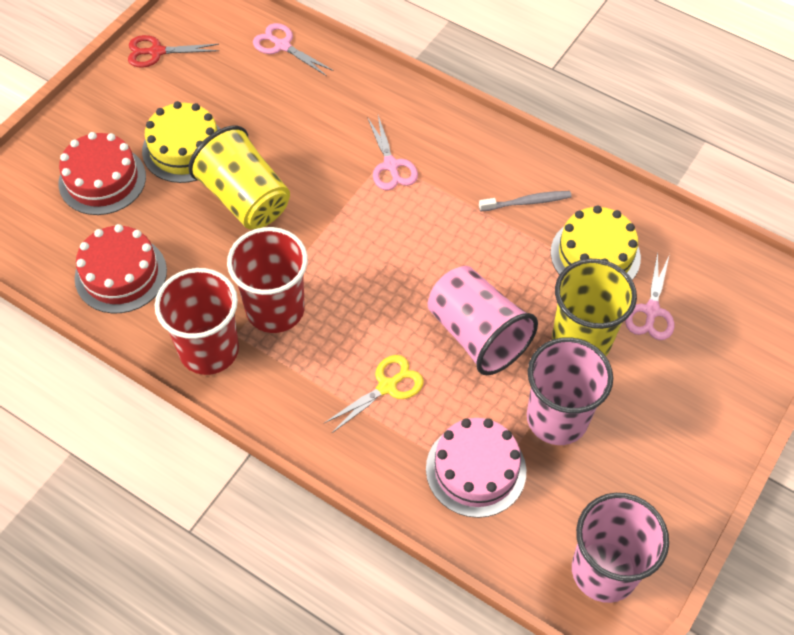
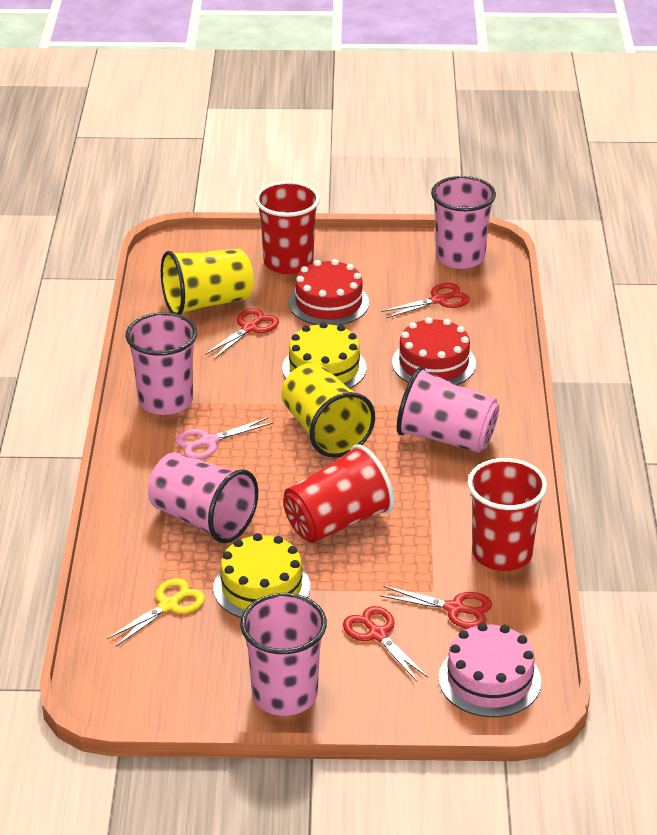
grey toothbrush: [479,191,572,212] = 1 -> none = 0
pink cup: [428,266,538,375] [527,337,613,445] [572,493,669,603] = 3 -> [125,312,197,415] [148,452,258,543] [240,593,327,716] [397,366,499,453] [431,176,496,269] = 5
pink scissors: [253,23,334,76] [367,116,418,190] [625,252,674,340] = 3 -> [175,418,273,459] = 1
red cup: [155,268,239,375] [227,227,308,333] = 2 -> [255,181,320,274] [283,444,394,543] [467,458,547,571] = 3
red scissors: [128,35,219,68] = 1 -> [205,308,279,359] [343,606,428,681] [380,586,492,629] [381,283,470,318] = 4

